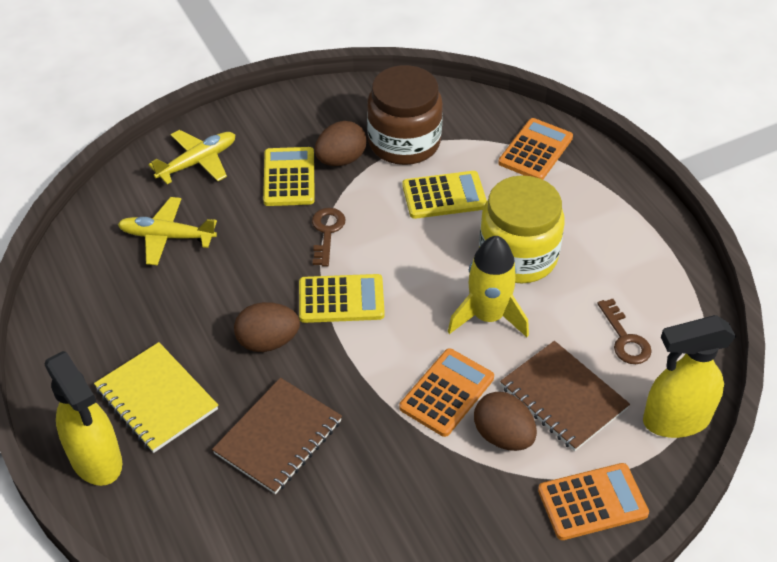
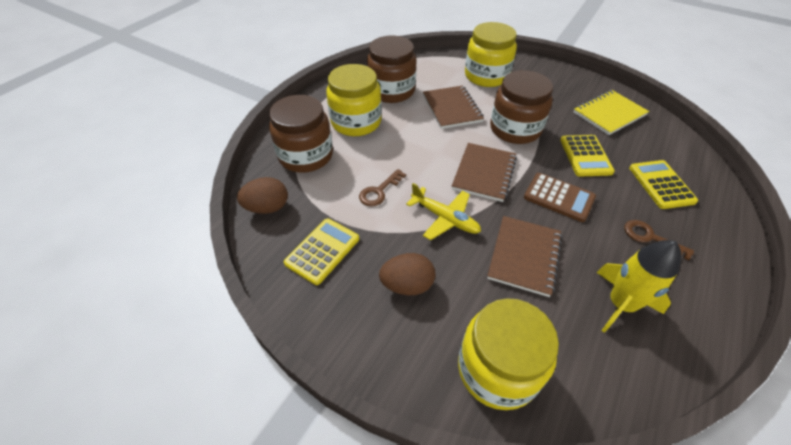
brown calculator: none = 0 -> [524,173,596,222] = 1
brown egg: [234,302,300,352] [315,121,367,166] [474,392,537,451] = 3 -> [237,177,288,214] [379,253,435,296] = 2
brown jar: [367,65,443,165] = 1 -> [269,95,333,173] [367,35,417,103] [490,70,553,144] = 3
brown notebook: [212,378,342,494] [500,341,630,451] = 2 -> [423,86,484,129] [452,143,517,202] [487,216,562,297] = 3
orange calculator: [399,348,494,437] [498,118,573,180] [538,463,649,540] = 3 -> none = 0
yellow jar: [479,175,564,283] = 1 -> [326,64,382,136] [458,298,559,410] [465,22,517,87] = 3
yellow plane: [118,197,217,265] [148,130,235,184] = 2 -> [406,183,481,240] = 1
yellow spray bottle: [44,351,122,486] [643,315,736,438] = 2 -> none = 0

